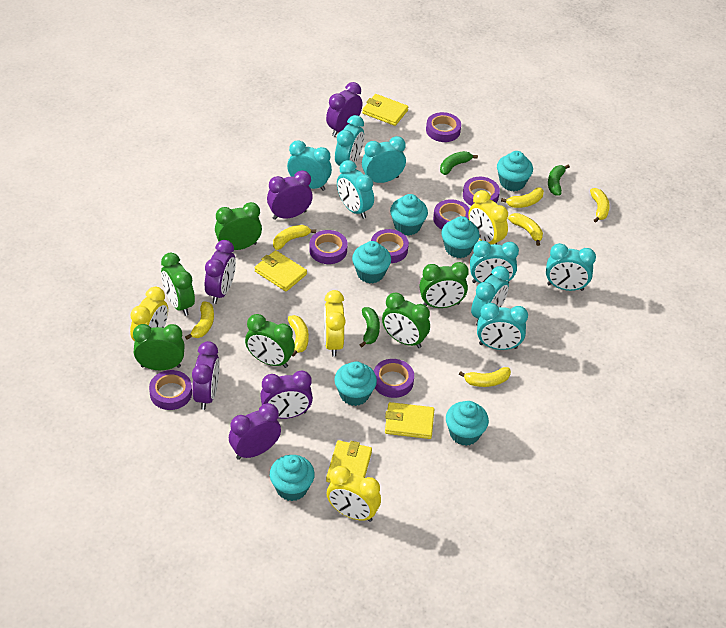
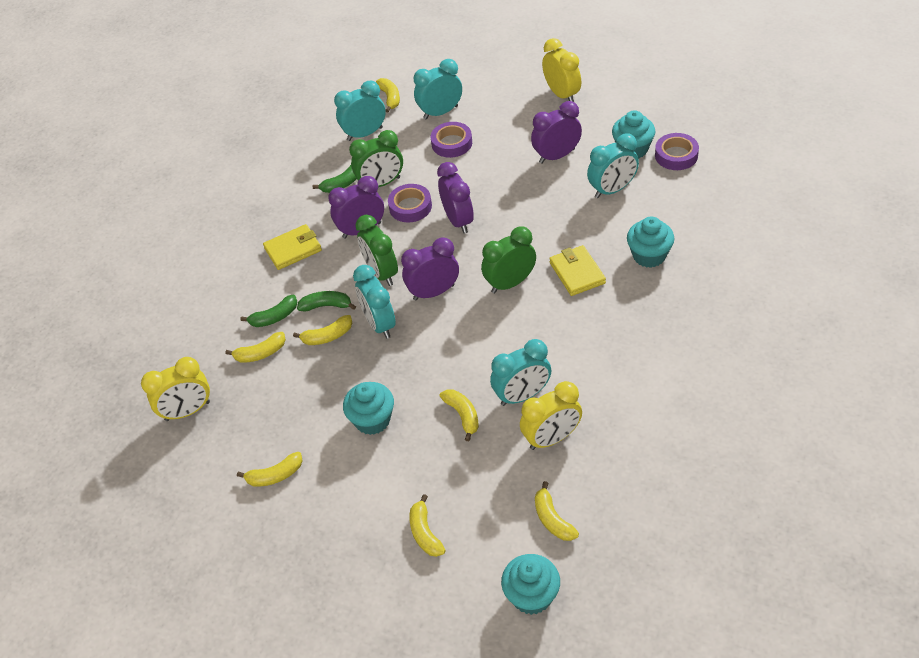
green clock: [133,324,185,370] [161,253,195,316] [215,202,262,250] [245,314,295,368] [382,293,430,348] [419,262,469,308] = 6 -> [349,130,403,187] [355,215,398,286] [481,226,536,293] = 3
purple clock: [192,341,220,410] [205,240,236,304] [229,403,281,460] [260,371,313,419] [267,170,313,220] [326,82,362,137] = 6 -> [328,176,384,239] [401,237,459,301] [437,162,474,234] [531,101,582,164] = 4
purple tape: [149,370,192,410] [309,230,348,264] [371,229,409,263] [374,359,414,398] [426,112,461,142] [433,199,470,230] [463,177,500,206] = 7 -> [388,184,432,222] [431,122,472,158] [655,133,699,170] = 3
turquoise clock: [287,140,332,191] [335,115,364,166] [337,160,374,219] [362,136,406,183] [470,241,519,283] [471,266,510,325] [477,303,528,350] [546,243,596,291] = 8 -> [334,81,386,141] [353,265,396,339] [414,59,462,119] [490,339,551,406] [587,133,639,198] = 5
turquoise cupcake: [270,455,315,501] [334,361,377,406] [352,241,391,284] [390,194,428,236] [441,216,480,258] [446,401,489,446] [497,151,533,191] = 7 -> [343,382,394,435] [501,554,560,615] [612,110,655,158] [627,216,674,268] = 4
yellow clock: [130,287,168,341] [324,290,346,357] [327,466,381,522] [468,190,508,245] = 4 -> [141,357,210,421] [520,381,582,450] [542,38,581,102] = 3
yellow wallet: [255,250,307,291] [326,440,372,483] [362,94,408,126] [385,402,434,439] = 4 -> [263,224,322,270] [549,245,606,296] = 2

